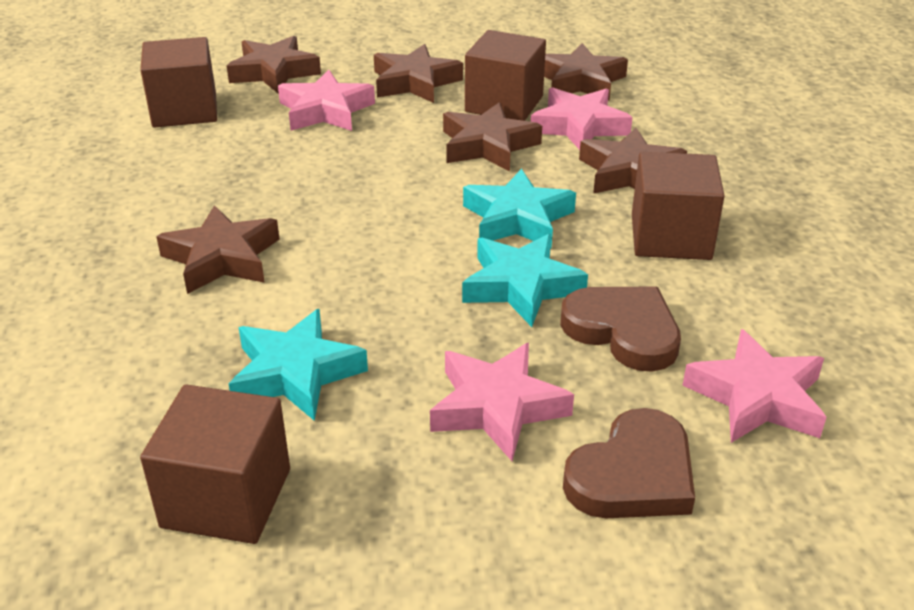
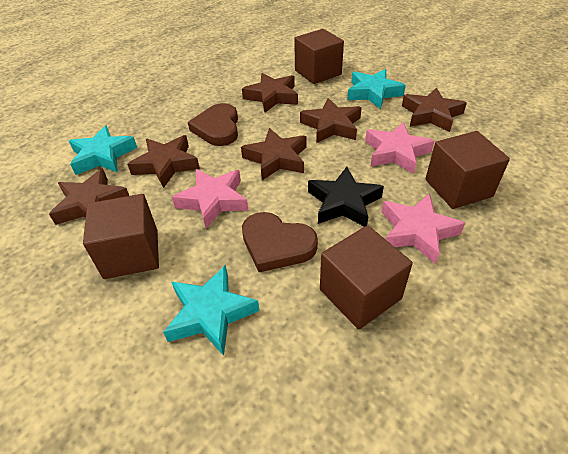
black star: none = 0 -> [308,167,384,227] = 1
pink star: [278,70,375,131] [430,343,574,461] [531,87,633,150] [682,329,827,443] = 4 -> [172,169,249,229] [365,122,435,174] [382,193,465,264] = 3

